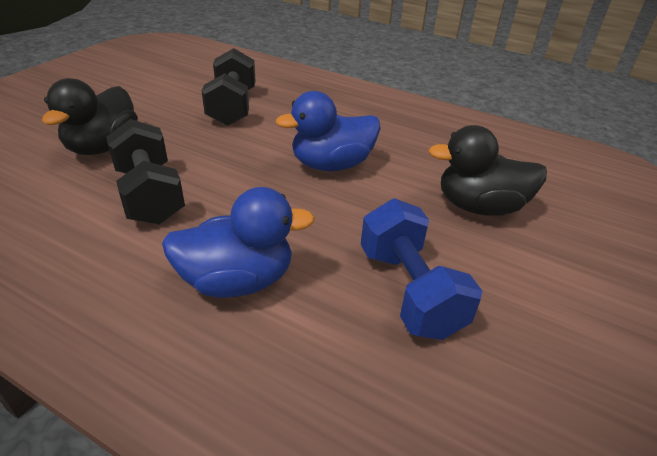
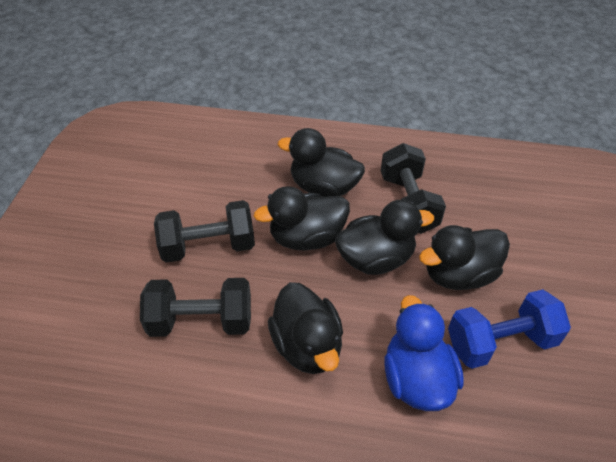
black duck: [42,78,138,155] [429,125,547,216] = 2 -> [253,186,350,250] [268,282,343,374] [278,128,365,197] [335,200,434,275] [419,225,510,290] = 5
black dumbbell: [106,119,185,225] [202,48,256,126] = 2 -> [140,278,251,337] [154,200,255,263] [381,143,446,234] = 3
blue duck: [162,187,315,298] [276,91,381,171] = 2 -> [385,295,464,411] = 1

